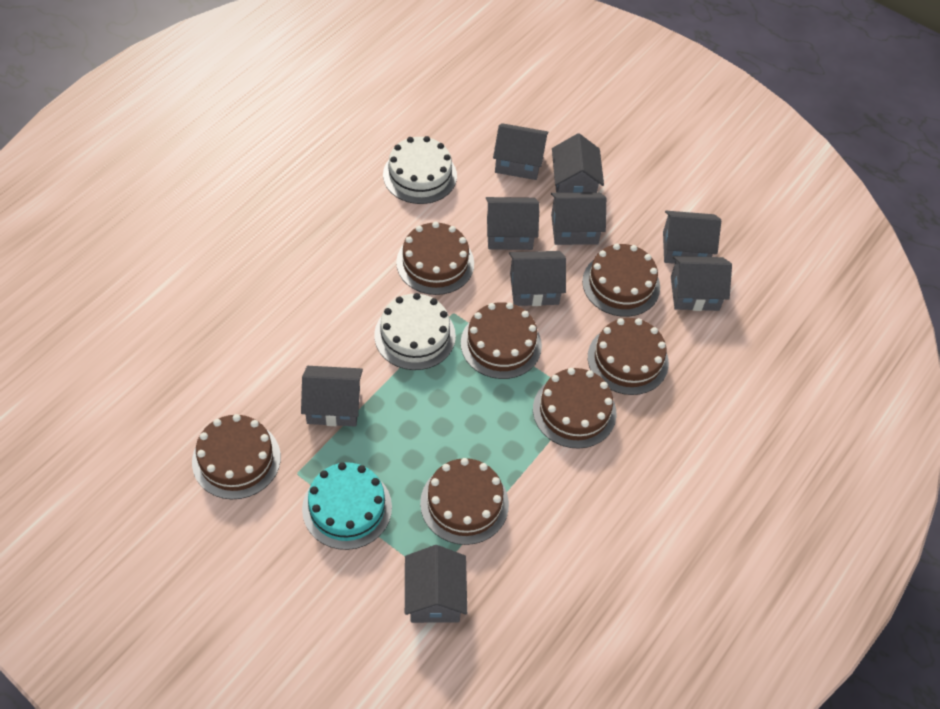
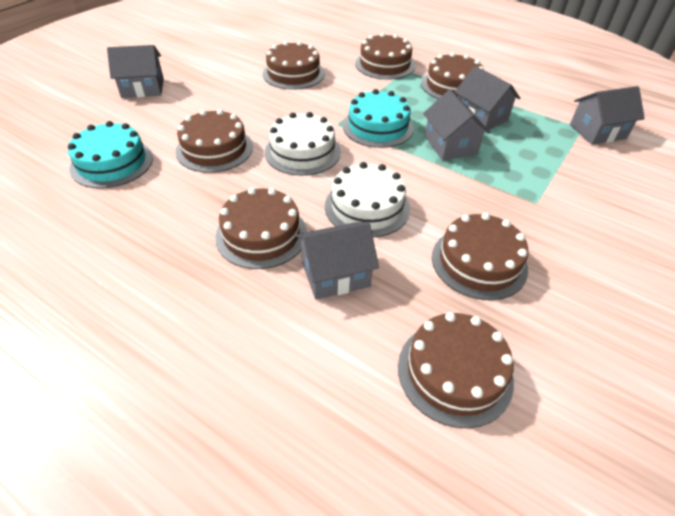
grey house: [301,366,363,427] [405,545,467,623] [486,197,539,250] [493,123,548,180] [509,251,566,306] [551,193,606,245] [552,133,604,193] [663,211,721,264] [671,256,732,311] = 9 -> [107,45,164,98] [296,222,379,300] [423,90,490,161] [454,66,520,132] [570,86,645,145] = 5
turquoise cake: [302,462,392,550] = 1 -> [68,121,153,188] [343,89,414,148] = 2

